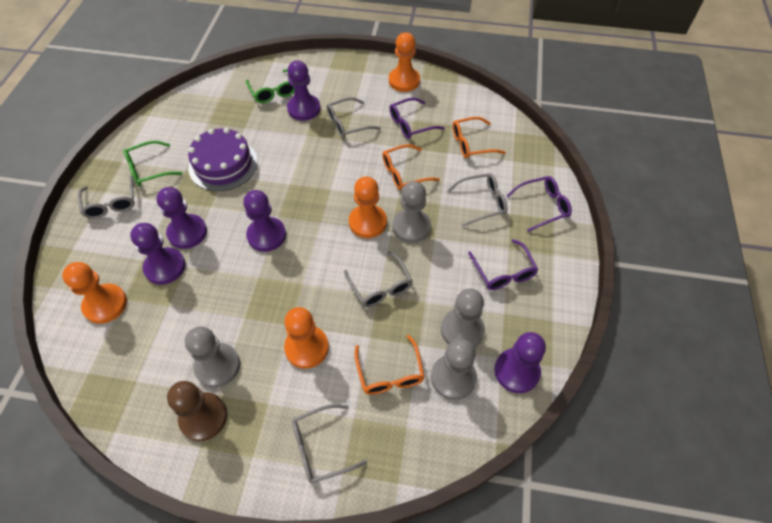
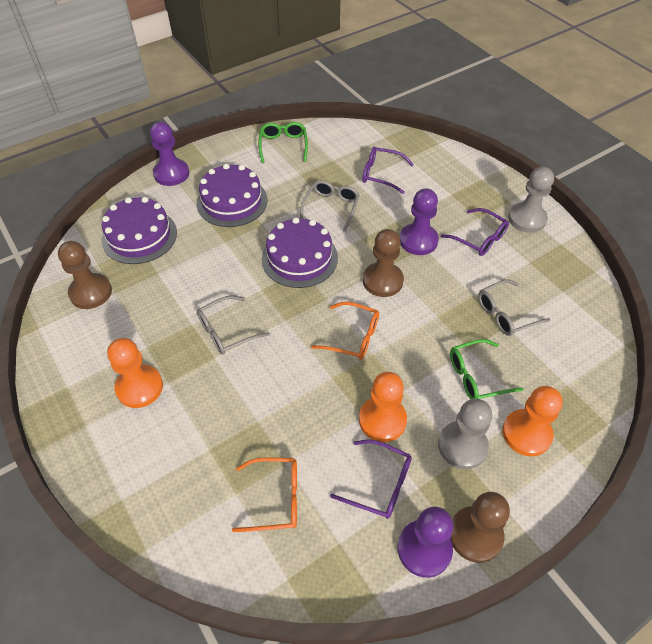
brown pawn: [167,381,227,441] = 1 -> [58,241,112,309] [363,229,404,297] [451,492,510,563] = 3
grey glasses: [78,175,135,219] [292,404,367,484] [327,97,381,138] [344,252,413,307] [448,173,507,227] = 5 -> [197,295,270,355] [300,180,360,232] [478,280,550,336] = 3
grey pawn: [185,326,240,388] [393,181,431,243] [431,339,477,400] [441,288,485,347] = 4 -> [438,398,492,469] [508,167,554,233] = 2
orange glasses: [355,335,424,395] [382,144,440,190] [452,117,506,158] = 3 -> [232,457,297,532] [311,302,379,360] = 2
orange pawn: [62,262,127,324] [284,307,329,369] [349,176,387,238] [389,32,420,92] = 4 -> [107,338,163,408] [359,372,407,442] [502,386,563,457] = 3
purple cake: [188,128,258,191] = 1 -> [102,197,177,264] [196,164,267,227] [262,217,338,288] = 3
purple pawn: [130,223,186,285] [156,187,207,249] [243,190,286,252] [287,60,321,121] [494,332,546,393] = 5 -> [150,122,189,186] [397,507,453,578] [400,188,439,255] = 3

